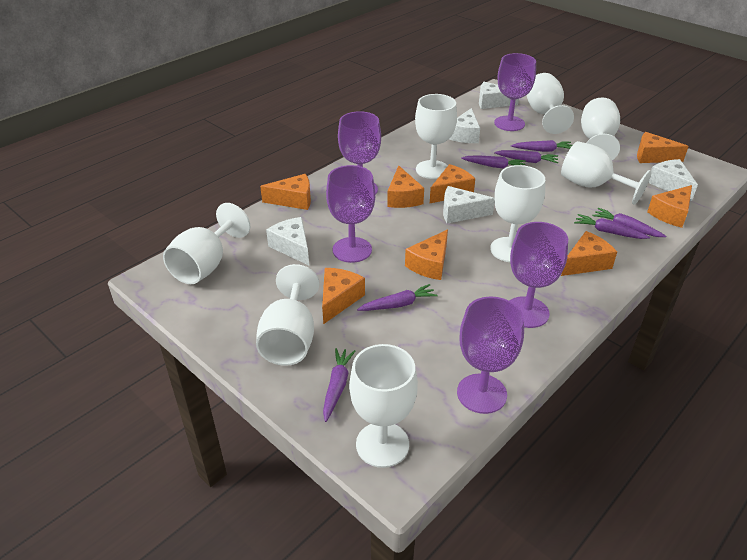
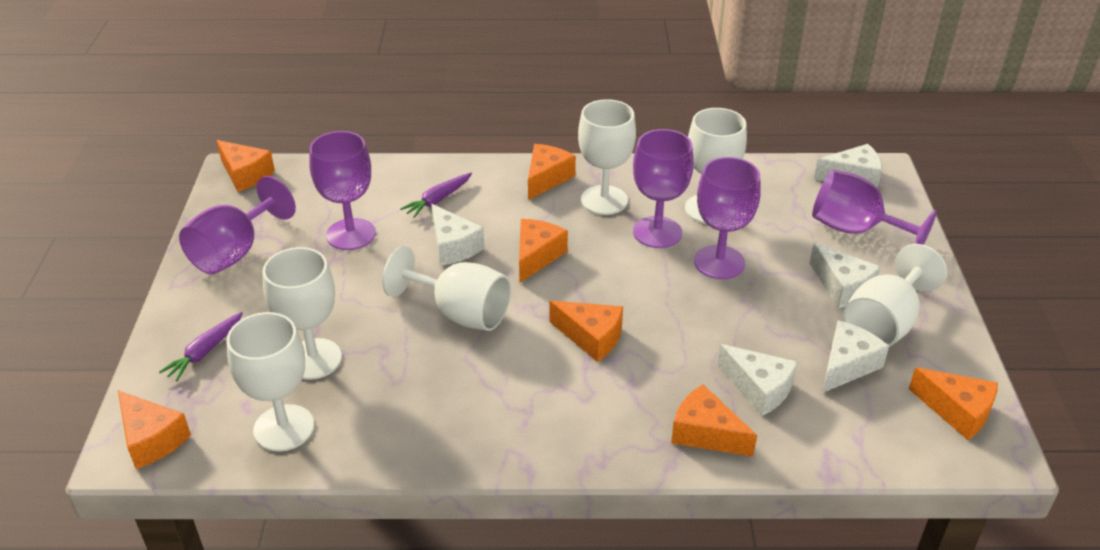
orange cheese: [260,174,311,210] [322,268,365,324] [387,165,424,208] [405,230,448,280] [430,164,475,203] [561,231,617,276] [637,132,689,163] [647,185,692,228] = 8 -> [118,390,191,469] [216,140,275,192] [519,219,568,283] [528,144,576,200] [550,301,623,362] [671,384,757,457] [909,367,998,440] = 7
purple carrot: [323,348,355,422] [357,284,438,311] [461,156,526,168] [494,150,558,163] [511,140,572,152] [574,214,650,239] [592,208,666,237] = 7 -> [159,312,243,381] [400,173,472,218] = 2
white goblet: [163,203,250,284] [256,264,320,366] [349,344,418,468] [415,94,457,179] [490,165,545,262] [527,73,574,134] [561,141,652,205] [581,98,620,160] = 8 -> [227,312,314,451] [262,247,342,380] [382,246,511,331] [578,99,636,215] [685,108,747,224] [843,244,947,347] = 6

